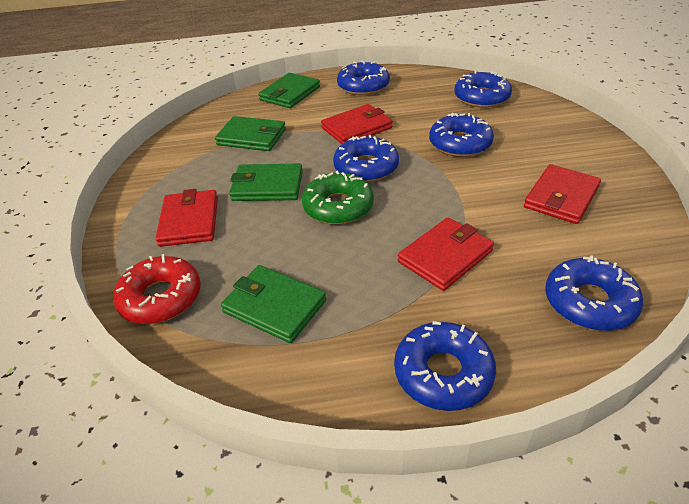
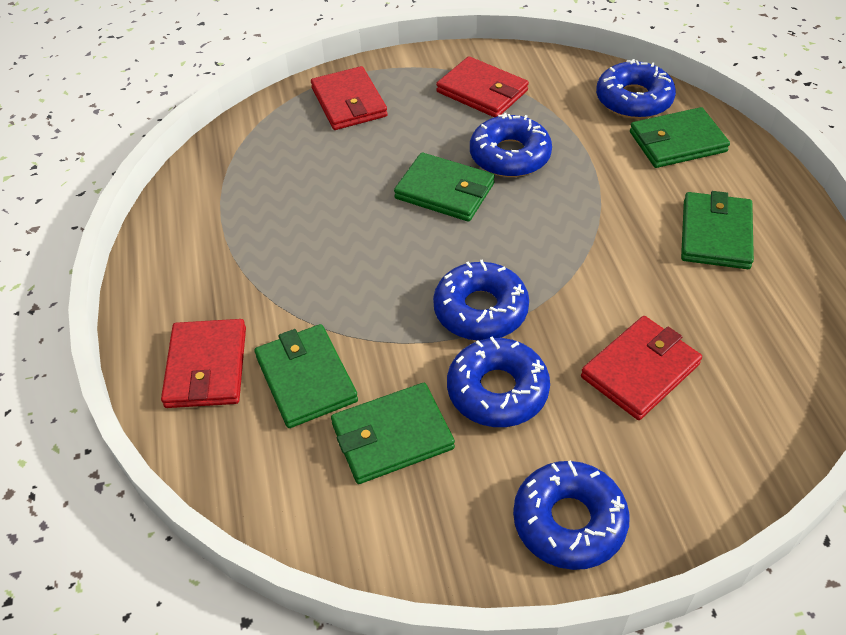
blue donut: [333,135,399,182] [337,61,390,95] [394,321,496,411] [429,113,494,157] [454,71,512,108] [545,255,643,331] = 6 -> [433,259,529,341] [447,336,550,427] [470,113,552,177] [513,460,630,570] [596,59,676,119] = 5
green donut: [302,170,374,225] = 1 -> none = 0
green wallet: [215,116,286,151] [221,265,326,343] [229,163,303,201] [258,73,320,108] = 4 -> [255,324,358,428] [331,383,455,484] [394,153,495,222] [630,107,730,168] [681,191,754,269] = 5
red donut: [113,254,201,324] = 1 -> none = 0

